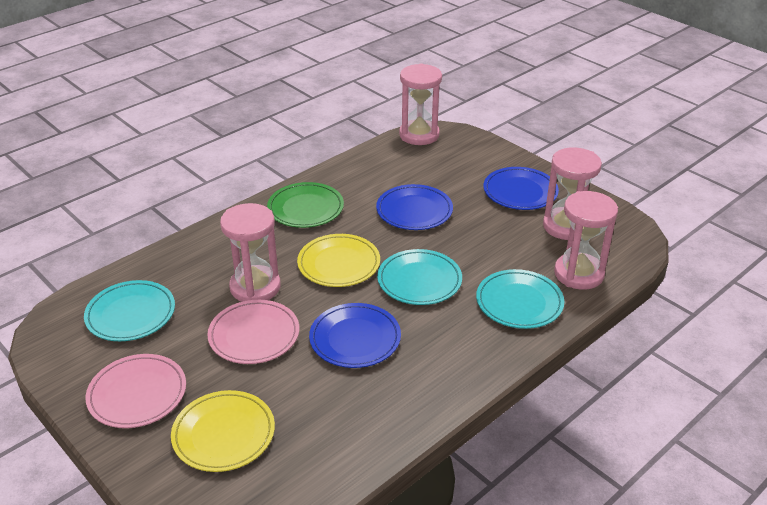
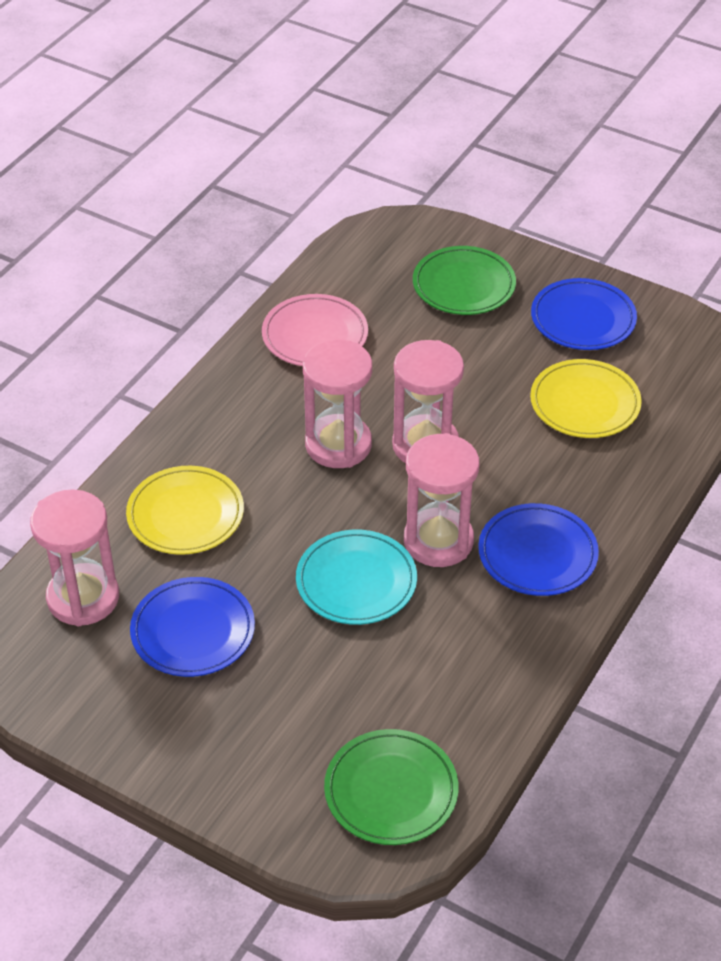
green plate: [267,182,344,228] = 1 -> [324,729,459,845] [413,246,516,315] = 2
pink plate: [86,354,186,428] [207,300,299,364] = 2 -> [262,294,368,366] = 1
turquoise plate: [84,280,175,341] [377,249,462,305] [476,269,564,329] = 3 -> [296,530,417,625] = 1

